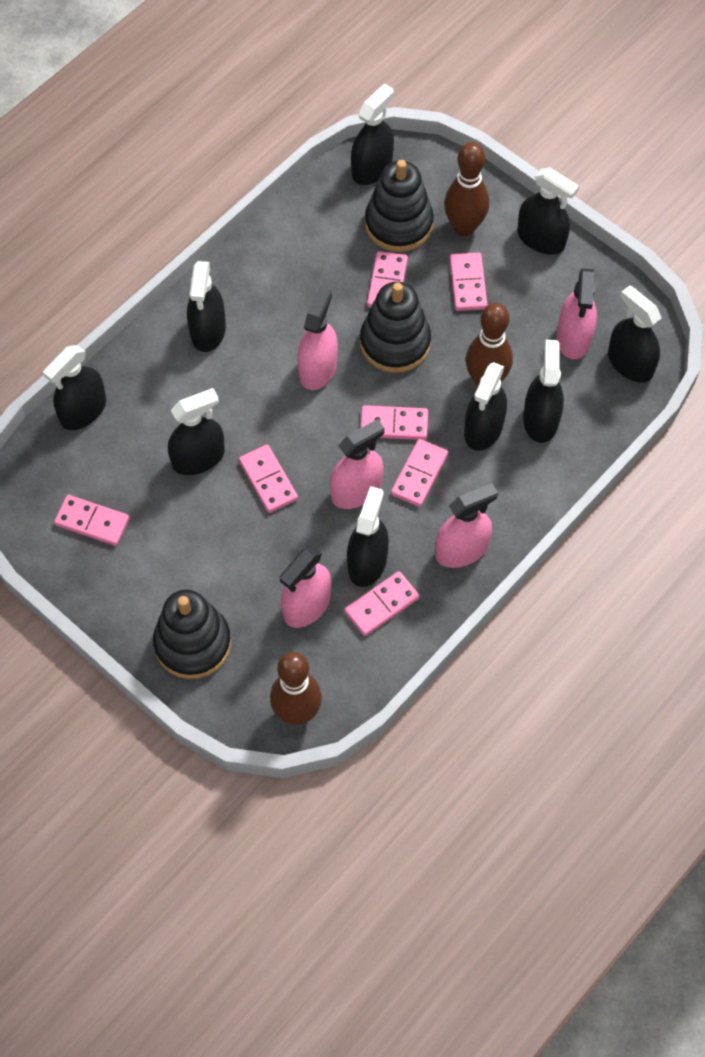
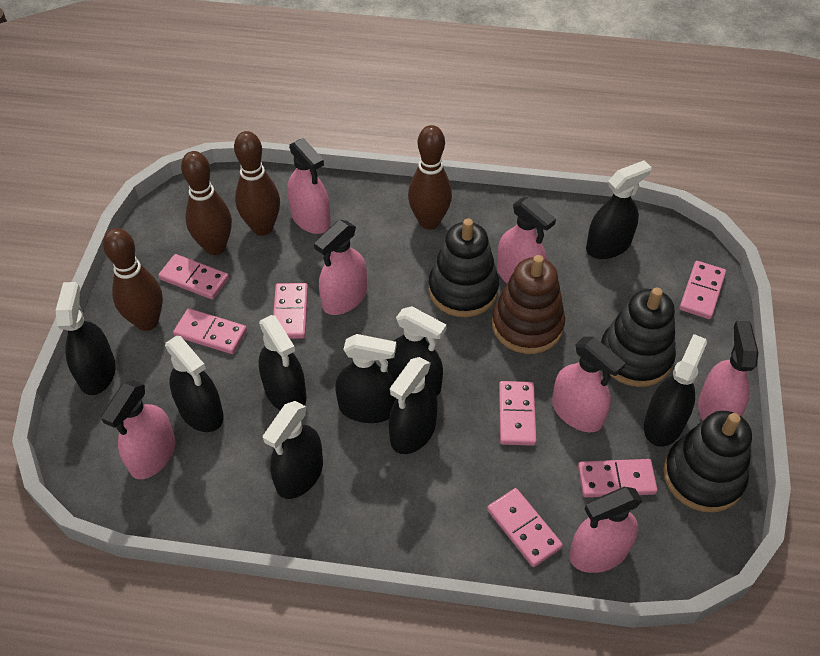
brown bowling pin: [270,652,322,725] [444,142,489,236] [466,303,513,387] = 3 -> [103,228,163,331] [181,151,232,255] [234,131,280,236] [408,125,452,230] = 4
brown stacking toy: none = 0 -> [492,255,565,354] = 1
pink spray bottle: [280,546,331,628] [297,287,338,390] [330,419,385,509] [435,483,498,568] [557,268,597,359] = 5 -> [101,380,175,479] [287,138,331,234] [314,220,367,315] [497,197,556,283] [552,337,626,432] [569,487,642,573] [698,321,758,421] = 7

